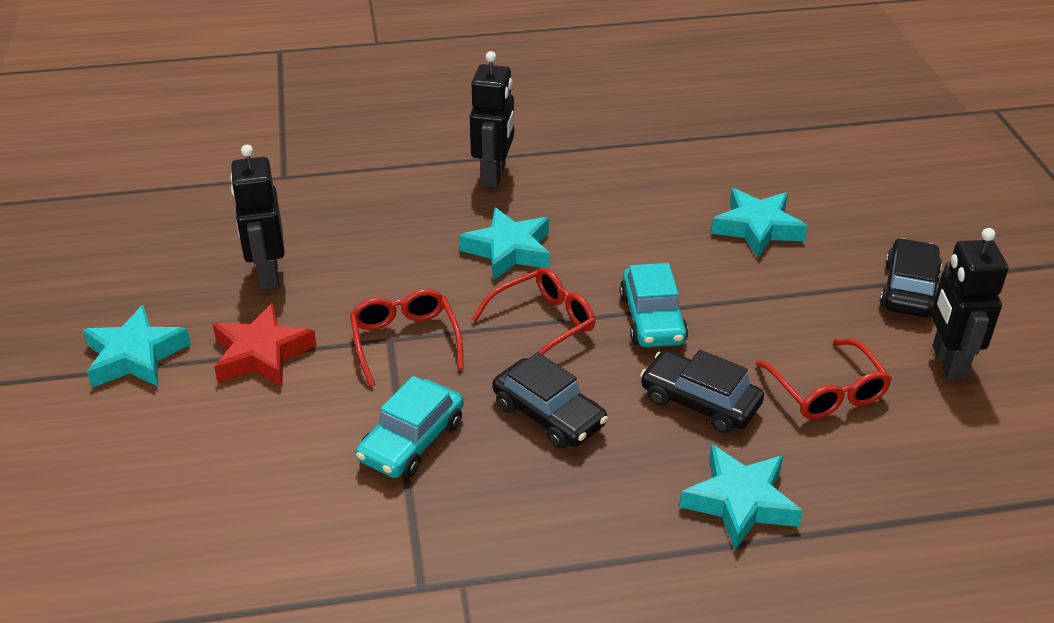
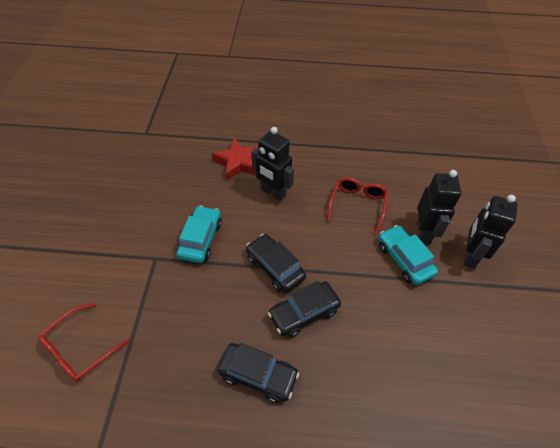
red glasses: [350,289,464,387] [472,267,595,355] [756,339,892,419] = 3 -> [38,303,130,382] [327,177,388,234] = 2
turquoise star: [83,305,191,388] [459,208,550,280] [679,444,803,550] [711,188,808,258] = 4 -> none = 0

